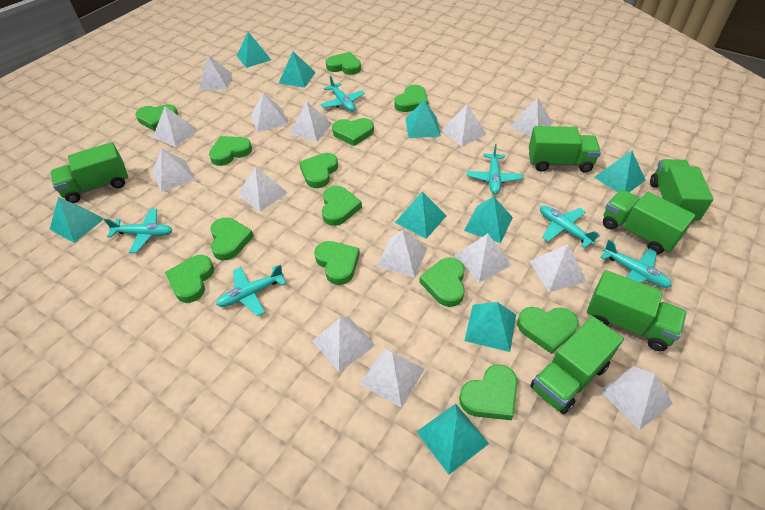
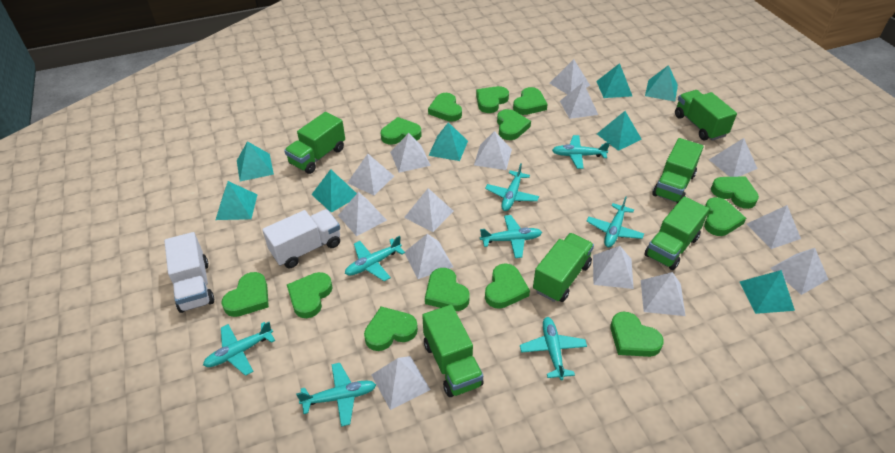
turquoise plane: [104,209,173,253] [216,265,286,316] [320,76,365,112] [467,144,523,194] [540,206,600,248] [600,240,672,288] = 6 -> [203,322,275,376] [296,363,376,427] [345,236,405,281] [480,215,542,258] [485,163,539,211] [520,317,587,380] [552,135,610,169] [586,196,644,247] = 8
turquoise pyramid: [49,197,104,243] [237,32,271,68] [278,51,316,88] [395,192,447,239] [406,100,441,138] [416,404,489,474] [464,196,513,243] [464,302,516,352] [594,150,645,192] = 9 -> [216,181,258,220] [237,141,274,181] [311,169,357,213] [428,122,468,161] [596,63,632,98] [597,111,642,151] [645,65,678,101] [740,270,795,314] = 8
white truck: none = 0 -> [164,232,214,313] [262,209,340,268] = 2

